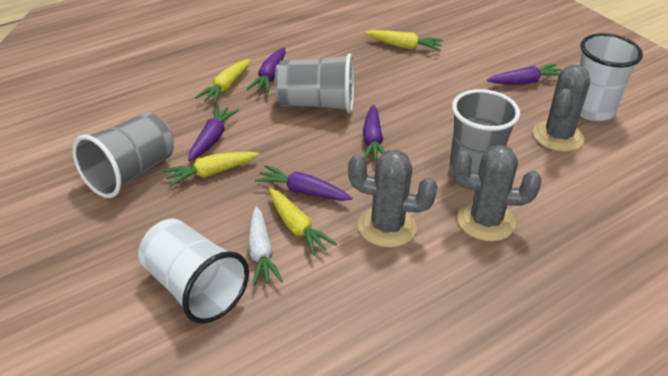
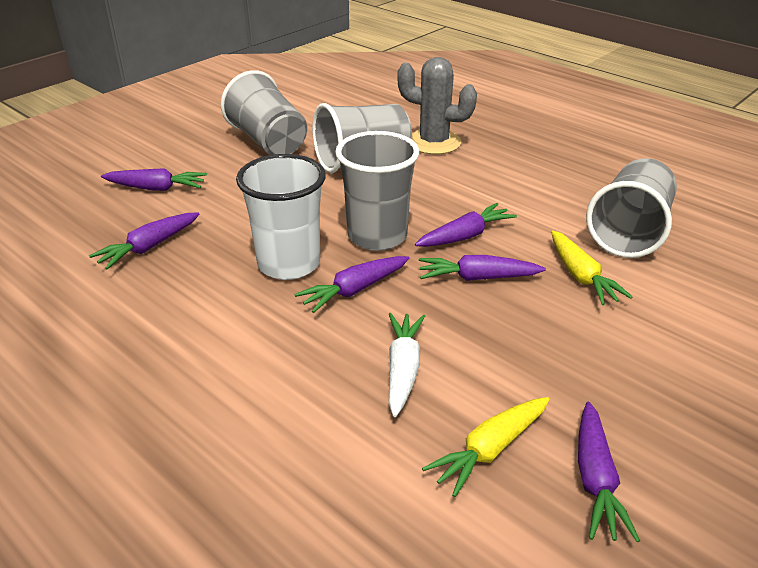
grey cactus: [348,150,438,248] [452,145,542,242] [533,65,590,152] = 3 -> [397,57,477,154] = 1
grey cup: [72,112,174,198] [275,53,354,113] [449,89,520,176] = 3 -> [221,70,307,155] [312,103,412,173] [335,131,419,251] [586,158,677,258] = 4
purple carrot: [188,105,239,161] [247,48,285,94] [255,165,352,201] [363,105,385,161] [487,64,561,84] = 5 -> [89,212,199,270] [101,168,207,191] [294,256,409,313] [415,203,517,247] [419,255,546,281] [578,402,640,542] = 6
white cup: [138,218,249,324] [580,33,643,121] = 2 -> [236,154,326,280] = 1
yellow carrot: [162,152,259,186] [195,59,250,104] [269,188,337,256] [366,30,443,51] = 4 -> [422,397,549,497] [551,230,633,305] = 2

